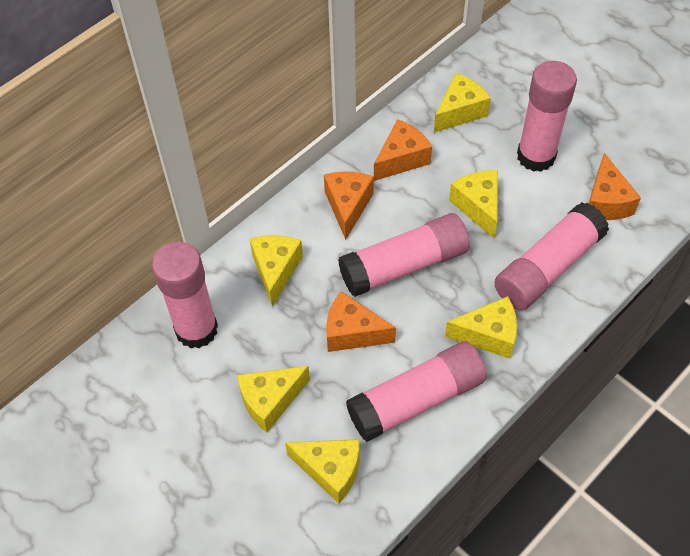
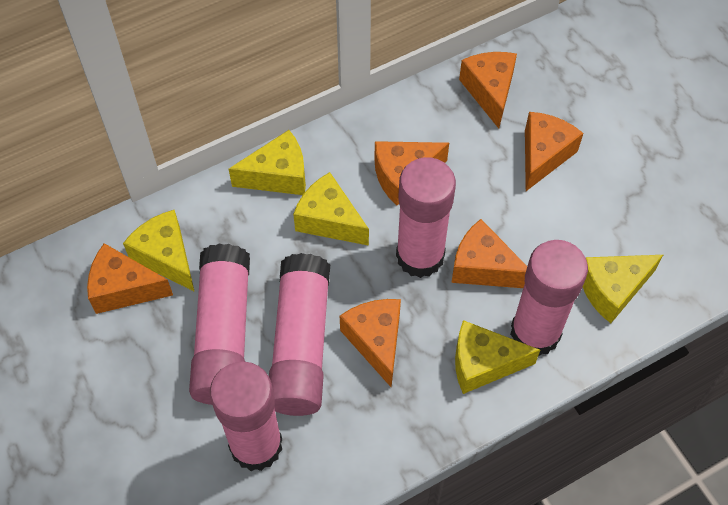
orange cheese: [324,171,374,240] [326,291,396,352] [374,119,432,181] [589,153,641,220] = 4 -> [87,243,173,314] [340,299,401,387] [374,141,449,205] [451,219,527,288] [459,52,517,128] [525,112,583,191] = 6
yellow cheese: [237,366,310,432] [249,235,303,307] [285,439,360,503] [434,73,491,133] [445,296,517,359] [449,170,498,238] = 6 -> [123,210,195,292] [229,130,306,195] [293,172,369,246] [455,320,540,394] [583,255,663,323] = 5

